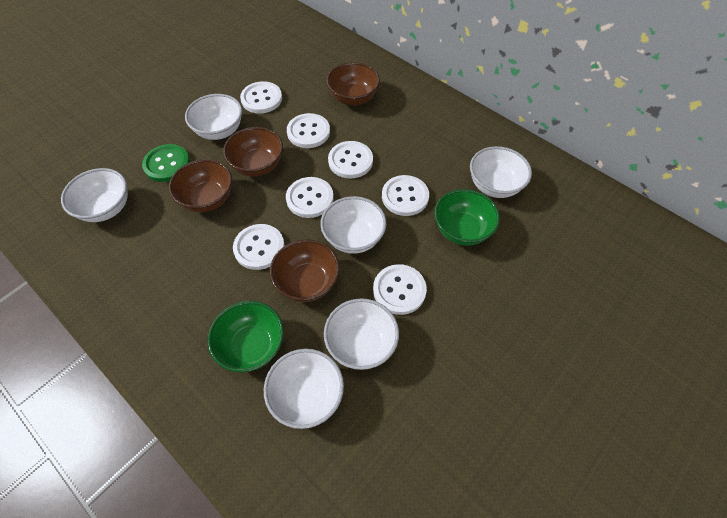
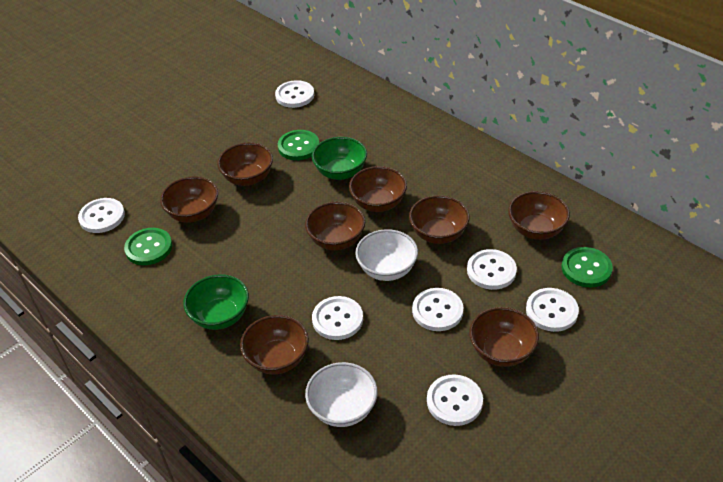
brown bowl: [169,159,232,212] [223,127,283,177] [270,239,340,302] [326,62,380,105] = 4 -> [160,177,218,222] [217,143,273,186] [240,315,309,374] [305,202,365,250] [349,166,407,212] [409,195,470,244] [469,307,539,367] [508,191,570,240] = 8
green button: [142,144,190,182] = 1 -> [124,228,172,265] [278,130,319,160] [561,247,613,287] = 3
white bowl: [61,168,128,222] [185,94,242,140] [264,349,344,429] [321,196,386,254] [324,298,399,370] [470,146,532,198] = 6 -> [305,362,378,427] [355,229,418,281] = 2

